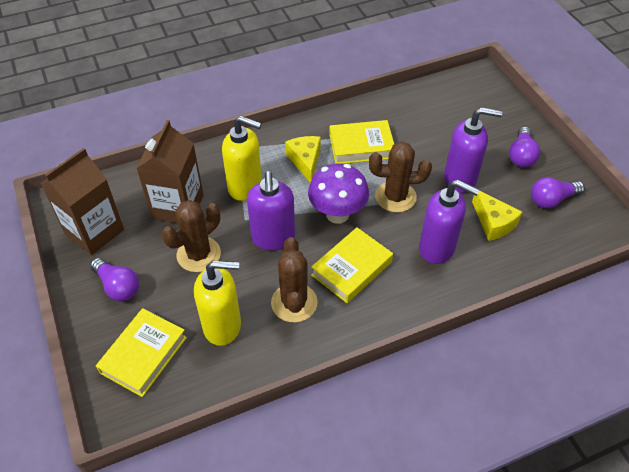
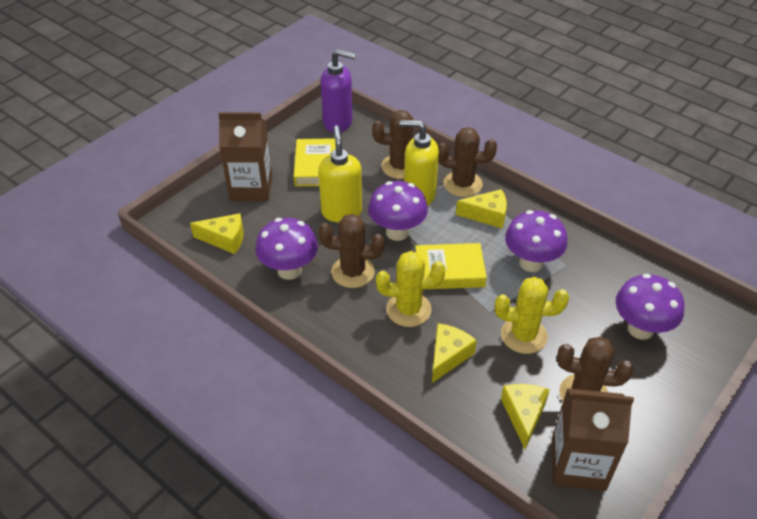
brown cactus: [162,200,221,272] [271,237,318,323] [369,142,432,213] = 3 -> [318,214,385,288] [372,110,430,179] [438,127,497,197] [557,337,634,402] = 4
purple light bulb: [90,258,139,301] [509,127,540,167] [531,177,585,208] = 3 -> none = 0
purple mushroom: [308,163,369,224] = 1 -> [255,218,318,280] [368,181,428,241] [505,210,568,272] [616,274,684,340] = 4
purple soap dispenser: [247,171,295,250] [419,179,480,264] [444,107,502,193] = 3 -> [321,49,356,132] = 1
yellow book: [96,308,187,397] [311,227,393,303] [329,120,394,164] = 3 -> [294,138,336,187] [415,243,487,289] = 2
yellow cactus: none = 0 -> [376,251,446,327] [495,277,569,354] = 2
yellow cheese: [285,136,321,183] [472,190,522,241] = 2 -> [190,213,244,254] [432,323,477,383] [456,189,507,228] [501,384,550,449] = 4

